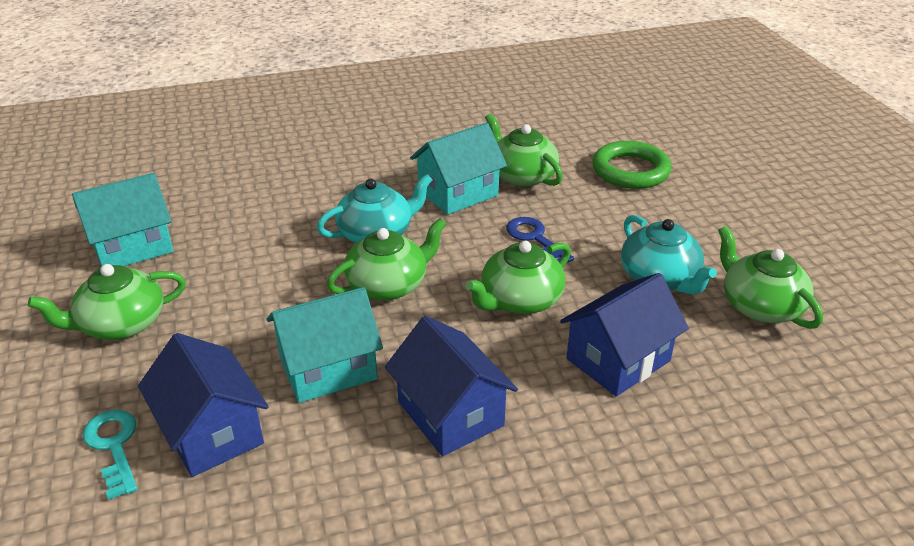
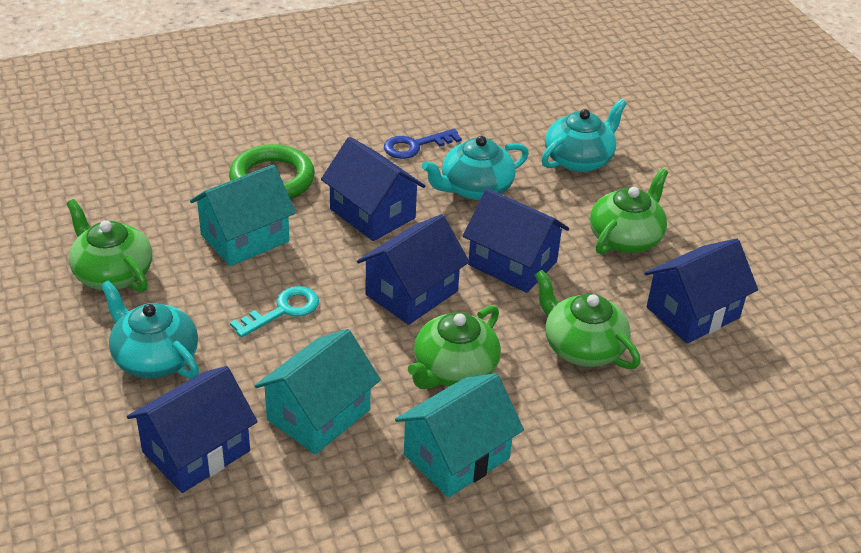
blue house: [138,333,269,477] [385,316,518,456] [560,273,689,397] = 3 -> [127,366,258,493] [321,137,425,241] [357,214,469,325] [463,188,569,293] [644,238,758,343] = 5
green teapot: [28,264,186,340] [327,218,446,300] [465,241,571,314] [485,114,563,187] [718,226,823,329] = 5 -> [66,199,152,292] [408,305,501,389] [535,270,641,369] [590,168,668,254] = 4
turquoise teapot: [317,174,433,243] [621,215,717,295] = 2 -> [101,280,199,379] [422,136,529,200] [541,99,627,172] = 3

